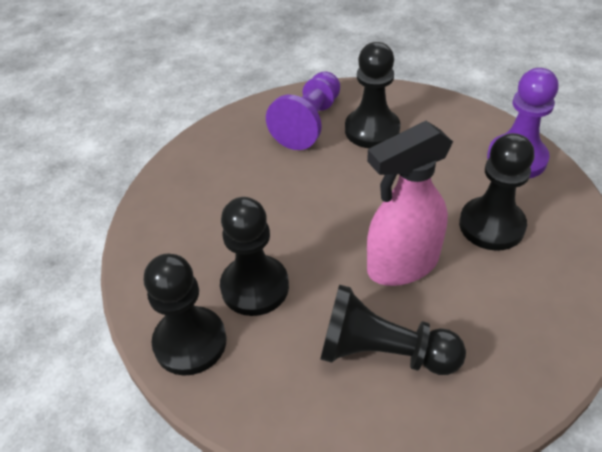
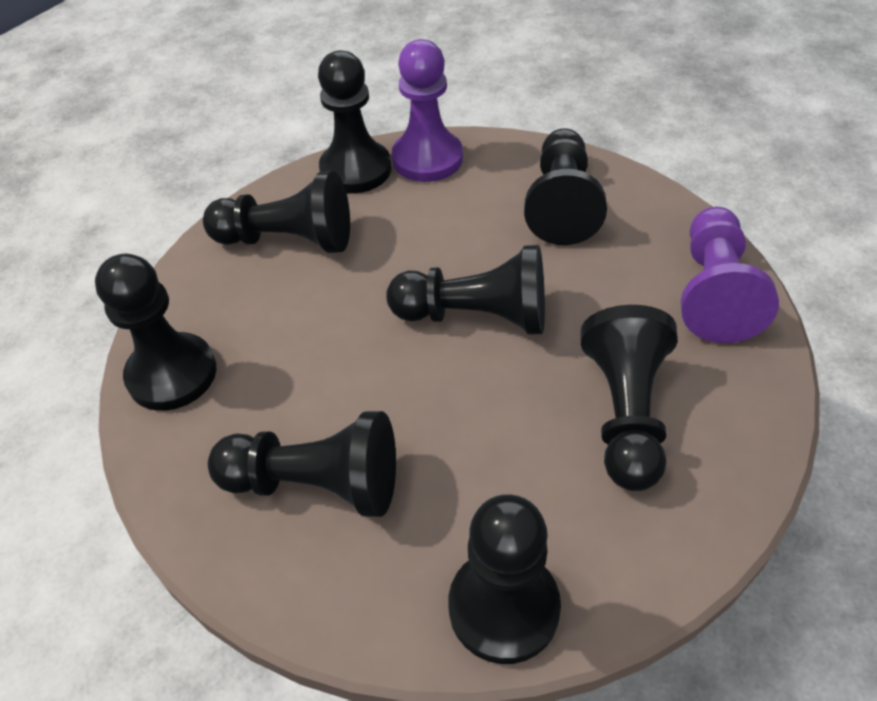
black pawn: [143,254,226,375] [220,197,289,316] [320,284,466,375] [345,42,400,148] [459,133,534,251] = 5 -> [95,254,216,411] [203,171,350,253] [208,411,396,517] [318,51,391,193] [386,245,545,335] [448,494,561,664] [524,128,607,245] [580,305,678,491] = 8
pink spray bottle: [367,121,453,286] = 1 -> none = 0

